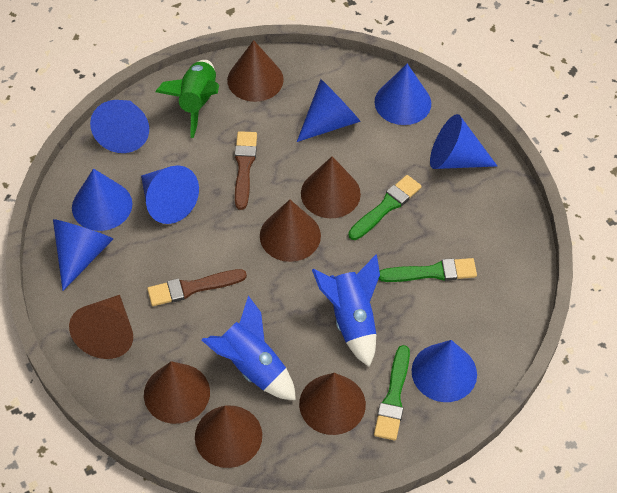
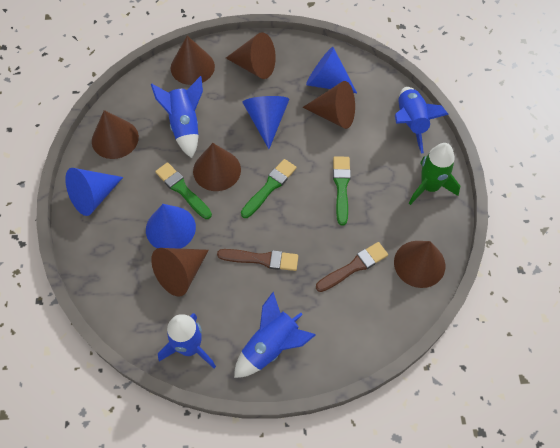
blue cone: [53,219,113,291] [72,168,132,231] [90,100,149,153] [141,165,199,224] [297,79,361,142] [374,63,431,125] [412,340,477,402] [430,114,497,169] = 8 -> [65,168,123,216] [146,204,196,249] [243,96,289,149] [306,47,357,93] = 4
blue rocket: [202,296,296,400] [312,254,380,367] = 2 -> [151,76,203,158] [158,313,216,368] [234,292,316,378] [395,87,449,154] = 4

